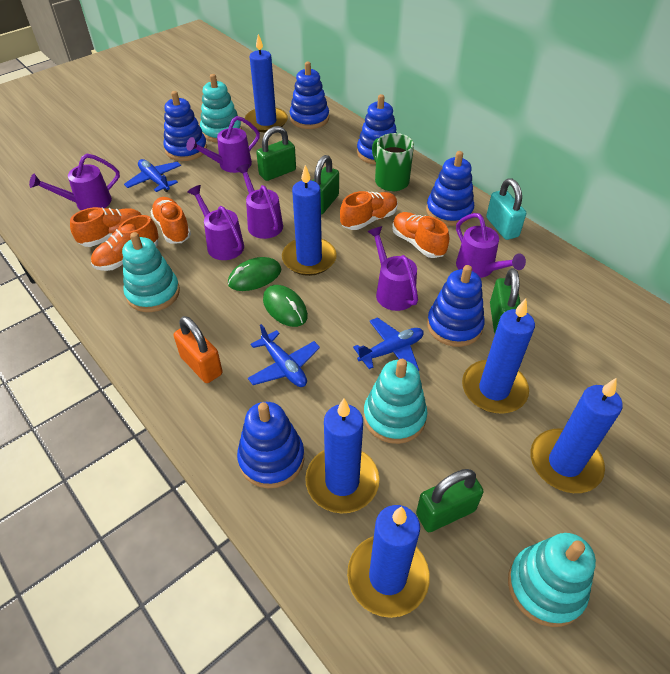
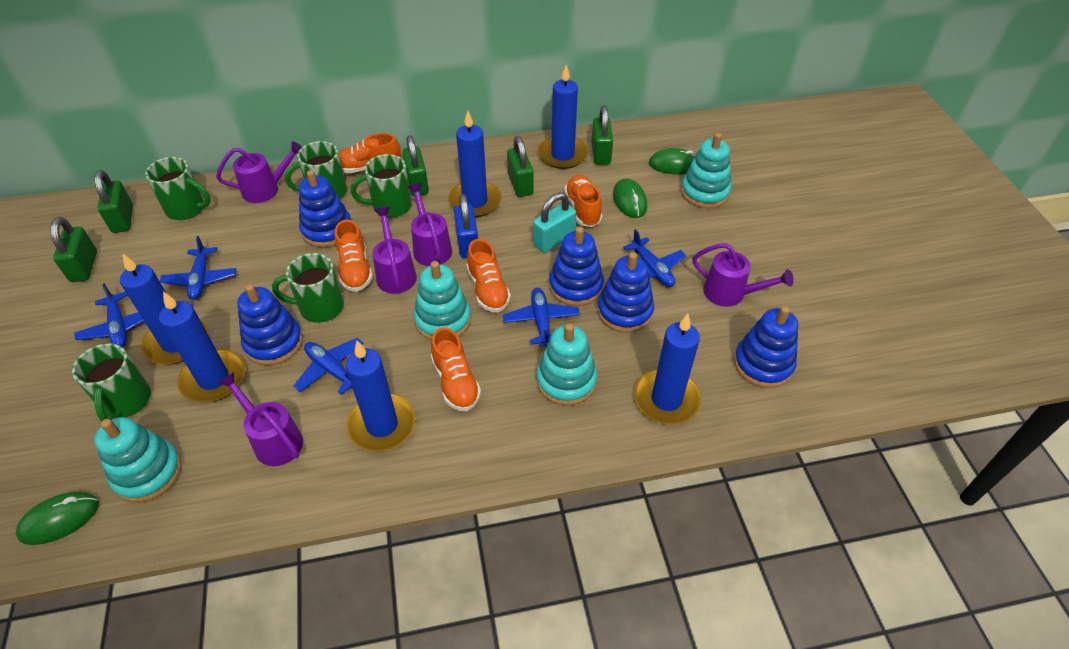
blue padlock: none = 0 -> [454,194,478,259] = 1
blue plane: [124,159,181,192] [248,324,320,387] [353,317,424,371] = 3 -> [74,283,144,348] [160,236,236,300] [293,338,363,395] [503,288,580,347] [623,229,686,287] = 5
blue stacking toy: [163,91,207,161] [237,402,304,488] [290,62,329,129] [357,94,397,165] [426,151,474,226] [427,265,485,347] = 6 -> [237,284,303,366] [299,170,351,247] [549,227,604,306] [597,252,654,333] [734,306,798,388] = 5
green mouse: [228,257,281,291] [263,285,308,327] = 2 -> [16,492,99,545] [613,179,647,218] [649,148,696,174] = 3
green mug: [372,133,414,191] = 1 -> [72,343,151,422] [145,157,211,220] [272,253,344,323] [285,141,347,199] [351,154,412,217] = 5
green padlock: [256,126,296,181] [312,155,339,215] [416,469,484,532] [490,268,520,333] = 4 -> [50,217,97,282] [94,170,133,233] [402,136,429,197] [507,136,534,197] [592,106,613,165] = 5
orange padlock: [174,316,223,383] = 1 -> none = 0
purple watering can: [29,154,120,210] [186,116,260,173] [187,185,244,260] [236,164,283,239] [367,226,418,311] [456,213,526,278] = 6 -> [216,141,302,203] [217,372,303,466] [373,207,417,294] [407,183,452,266] [692,243,794,307] = 5

